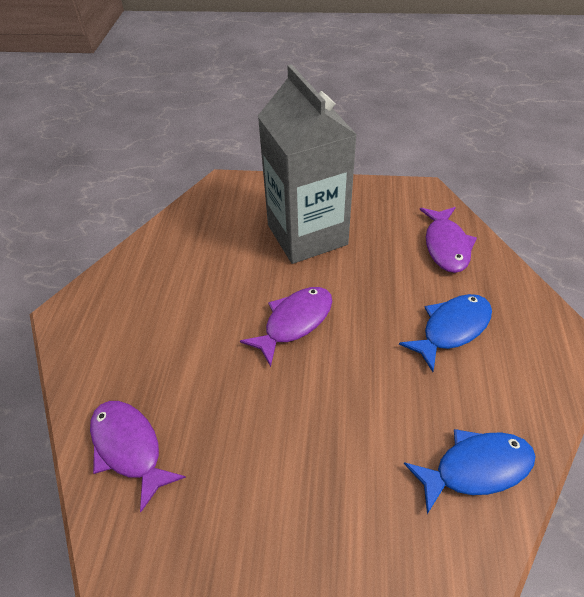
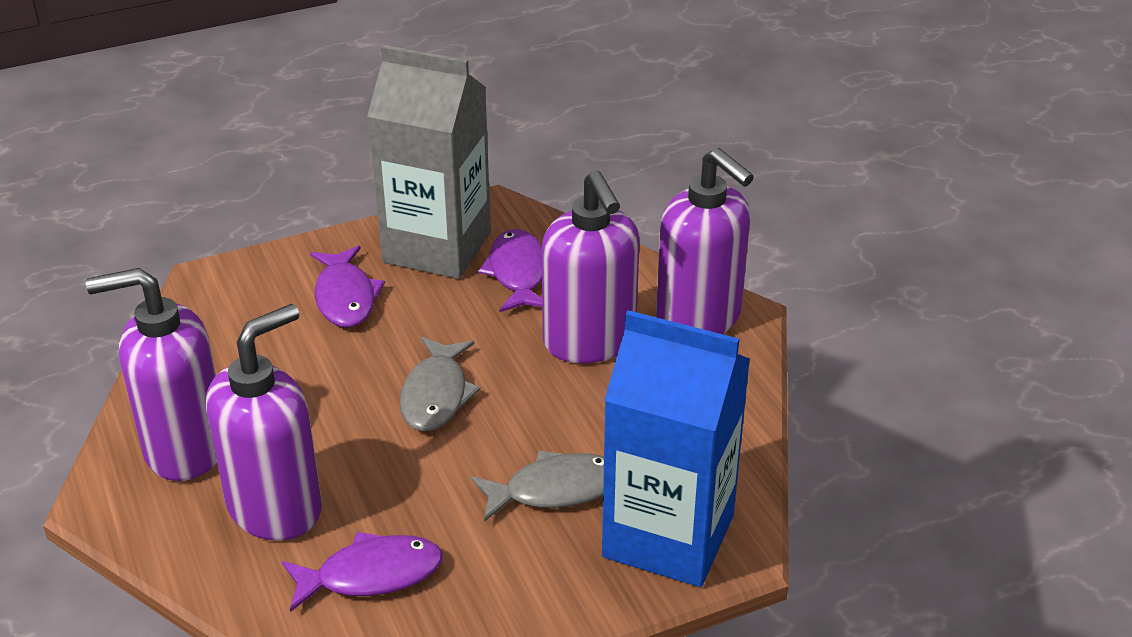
blue carton: none = 0 -> [602,310,750,587] = 1
blue fish: [399,294,492,372] [404,429,536,514] = 2 -> none = 0
grey fish: none = 0 -> [400,337,481,432] [471,450,604,522] = 2
purple soap dispenser: none = 0 -> [86,268,217,481] [206,304,322,541] [542,170,639,363] [656,148,754,334] = 4

